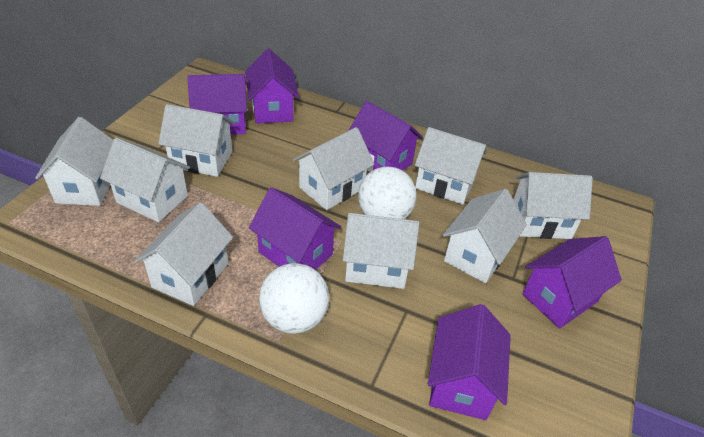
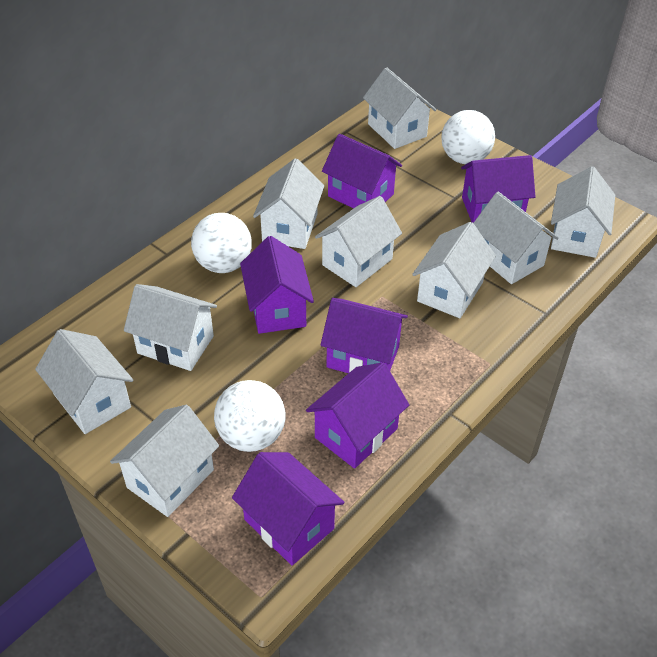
white ball: [259,263,329,334] [358,167,417,219] = 2 -> [191,213,252,273] [214,380,285,452] [441,110,495,164] = 3

